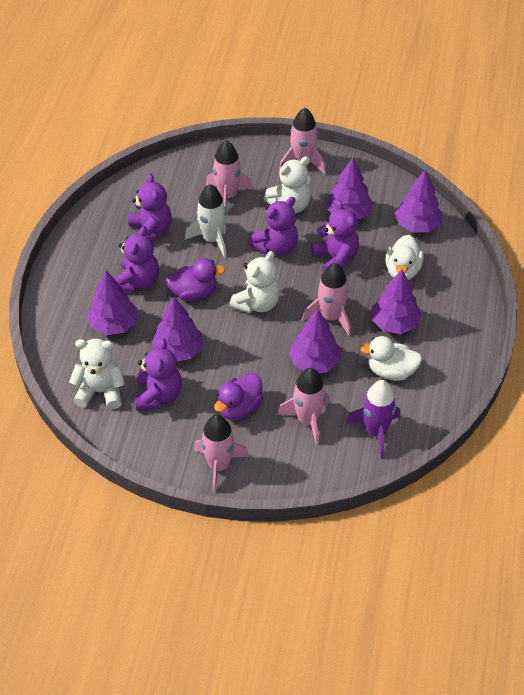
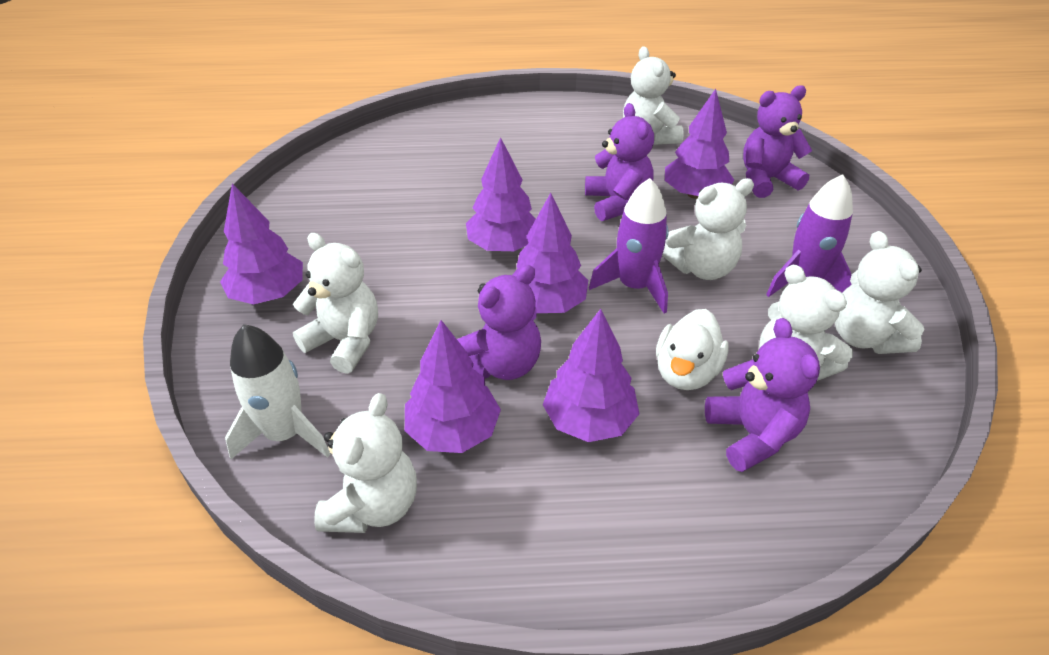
pink rocket: [194,414,249,493] [206,141,253,207] [278,368,330,445] [279,108,326,174] [302,263,351,336] = 5 -> none = 0
purple duck: [166,258,226,301] [214,373,263,420] = 2 -> none = 0
purple rocket: [346,380,400,458] = 1 -> [589,178,669,314] [766,174,853,297] = 2
purple teddy bear: [113,226,159,292] [128,173,172,242] [134,338,182,411] [249,197,298,256] [311,200,359,272] = 5 -> [457,265,541,380] [585,103,654,221] [705,318,820,472] [743,85,812,198] = 4
white duck: [360,336,422,381] [385,235,424,280] = 2 -> [656,309,729,390] = 1
white teddy bear: [69,339,125,409] [230,251,280,313] [264,156,311,214] = 3 -> [293,233,378,374] [314,393,417,533] [623,46,684,145] [662,178,754,280] [759,264,853,381] [835,231,924,354] = 6

